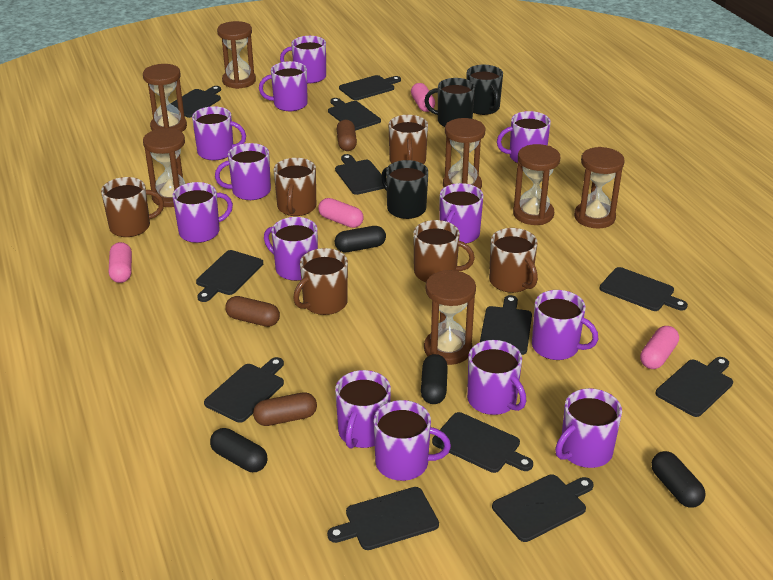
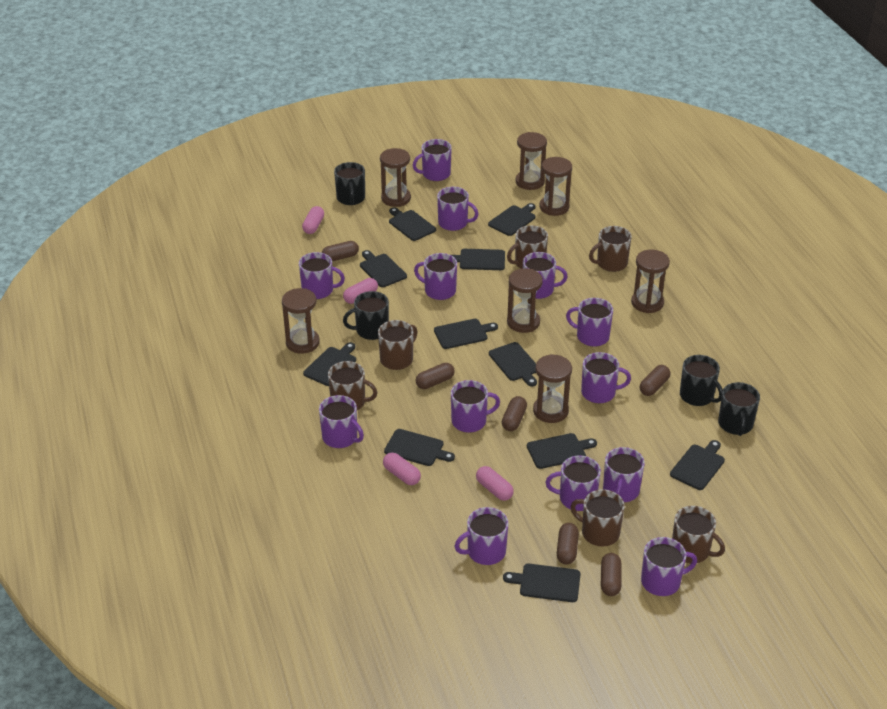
black capsule: [210,428,267,472] [335,226,386,252] [421,354,448,404] [651,451,706,508] = 4 -> none = 0
black cutting board: [171,86,221,118] [196,250,263,302] [204,357,284,423] [327,487,439,550] [328,98,381,131] [335,154,385,195] [339,75,401,100] [432,412,533,473] [480,295,532,355] [492,475,594,542] [599,267,688,311] [656,357,733,417] = 12 -> [303,342,356,386] [360,250,407,287] [384,429,455,466] [389,207,436,241] [434,319,498,349] [451,249,505,270] [488,203,536,236] [489,342,537,387] [503,564,581,602] [527,433,597,469] [670,440,725,490] = 11
black mug: [381,160,428,219] [424,78,475,127] [467,65,503,115] = 3 -> [334,162,365,205] [343,291,389,340] [680,355,723,406] [718,382,760,436] = 4
brown capsule: [225,296,280,327] [253,392,317,426] [337,120,357,151] = 3 -> [322,241,359,261] [416,363,455,389] [502,396,527,431] [557,523,579,564] [601,553,622,596] [640,365,670,396] = 6

